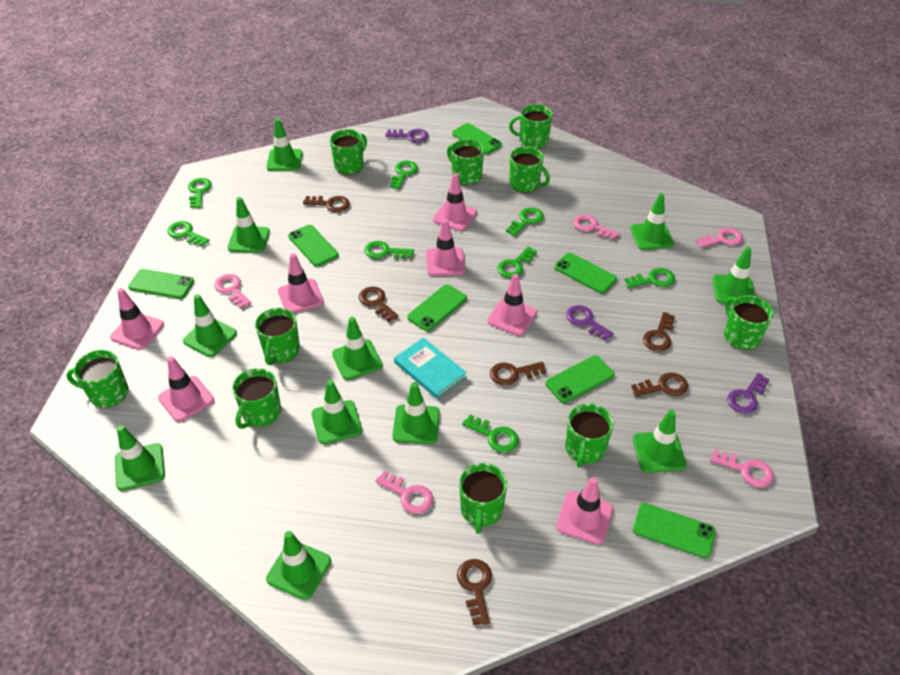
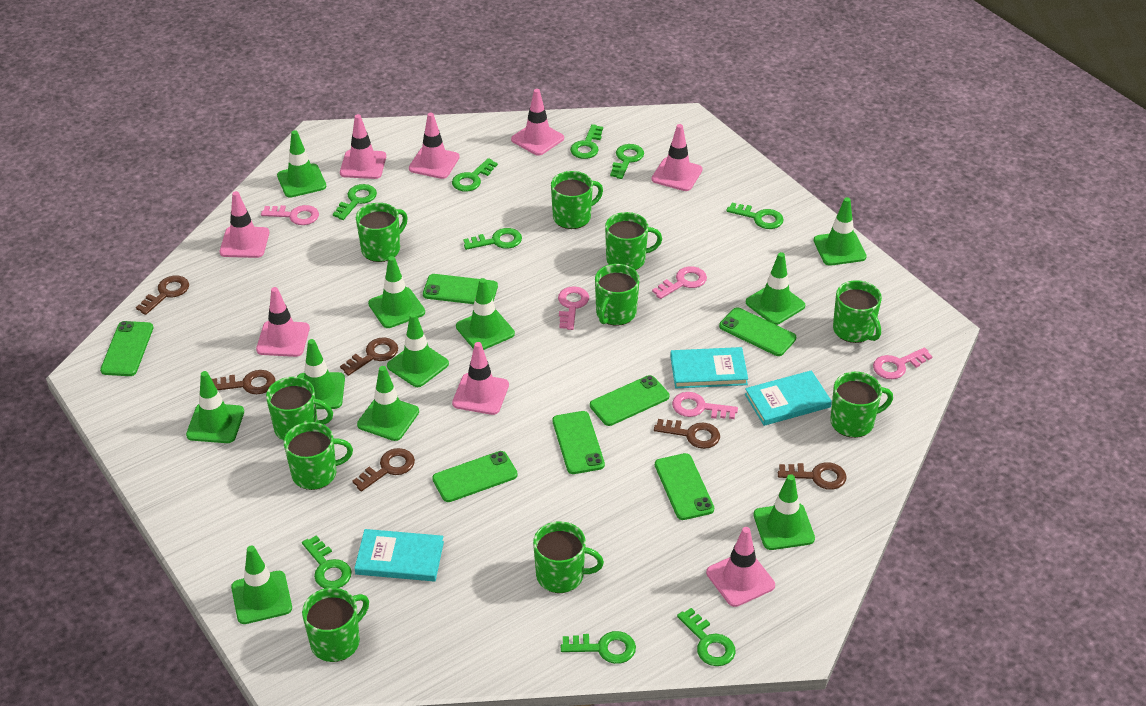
green key: [167,221,210,247] [188,178,212,208] [364,241,414,259] [390,161,418,189] [462,415,519,453] [497,246,537,278] [506,207,544,236] [625,268,675,288] = 8 -> [302,535,352,588] [333,184,377,220] [452,158,498,192] [463,228,522,250] [561,631,636,664] [570,124,603,159] [610,144,644,179] [677,608,736,666] [726,203,784,229] = 9
pink traffic cone: [110,288,164,350] [158,356,214,422] [278,253,324,314] [426,219,465,276] [433,173,477,231] [487,274,537,336] [556,477,613,545] = 7 -> [220,191,269,258] [256,287,310,357] [340,114,386,179] [409,112,460,179] [452,342,509,415] [511,89,564,156] [652,124,703,191] [706,527,775,607] = 8
purple key: [385,129,429,143] [566,305,614,341] [727,373,770,414] = 3 -> none = 0
turquoise book: [394,338,467,399] = 1 -> [354,529,444,581] [670,347,748,388] [745,370,832,426] = 3

